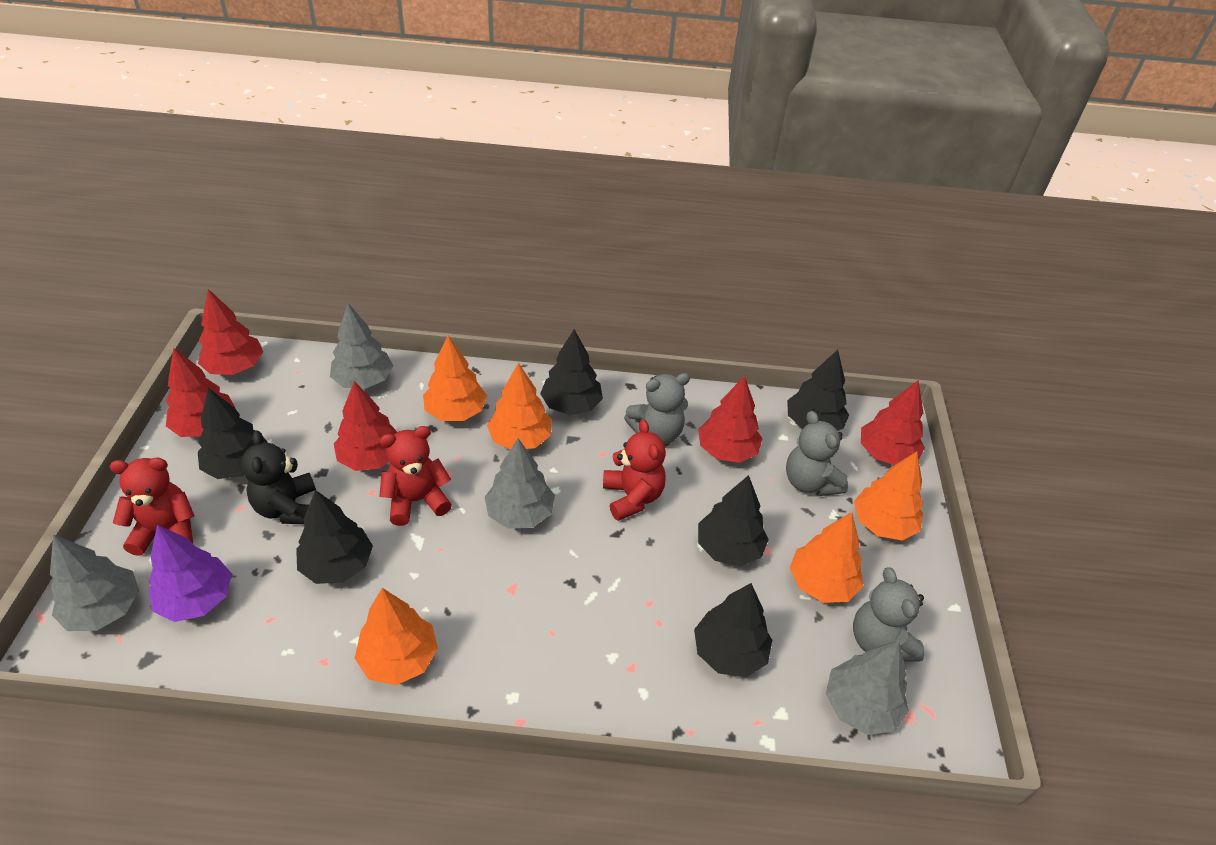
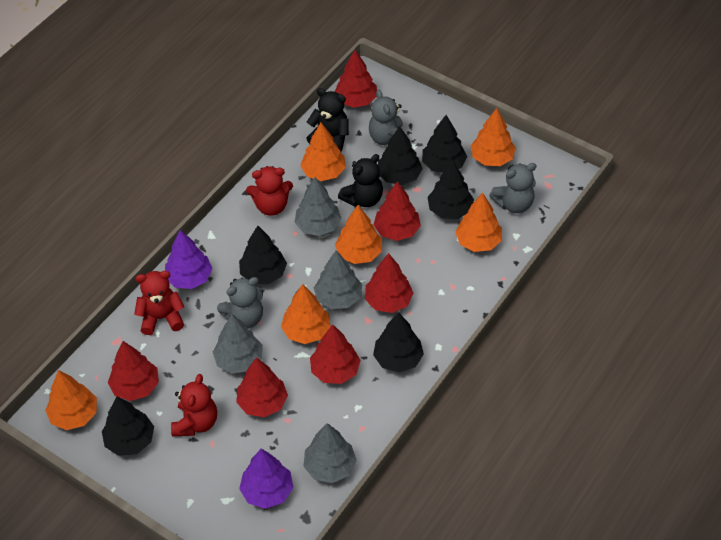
black teddy bear: [241,431,316,524] = 1 -> [306,88,349,153] [338,154,383,207] = 2
orange tree: [354,588,438,685] [423,335,487,421] [487,362,552,450] [790,512,863,603] [854,452,923,541] = 5 -> [45,370,97,430] [281,284,331,344] [300,123,346,181] [335,205,382,264] [455,193,502,252] [470,108,516,166] = 6
purple tree: [149,525,232,622] = 1 -> [165,230,213,289] [239,449,293,509] = 2
red tree: [166,348,236,437] [198,289,263,375] [334,381,397,471] [698,376,762,463] [861,380,925,465] = 5 -> [108,341,159,401] [236,357,288,417] [310,324,361,384] [335,50,377,108] [365,253,413,313] [374,181,421,241] = 6

